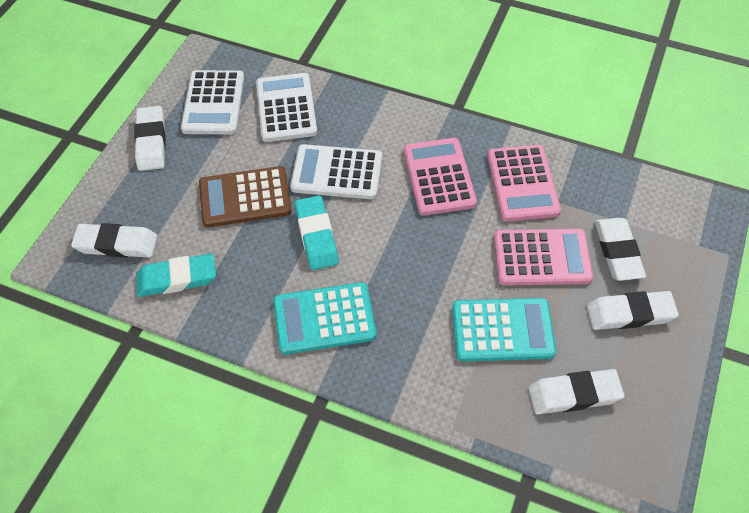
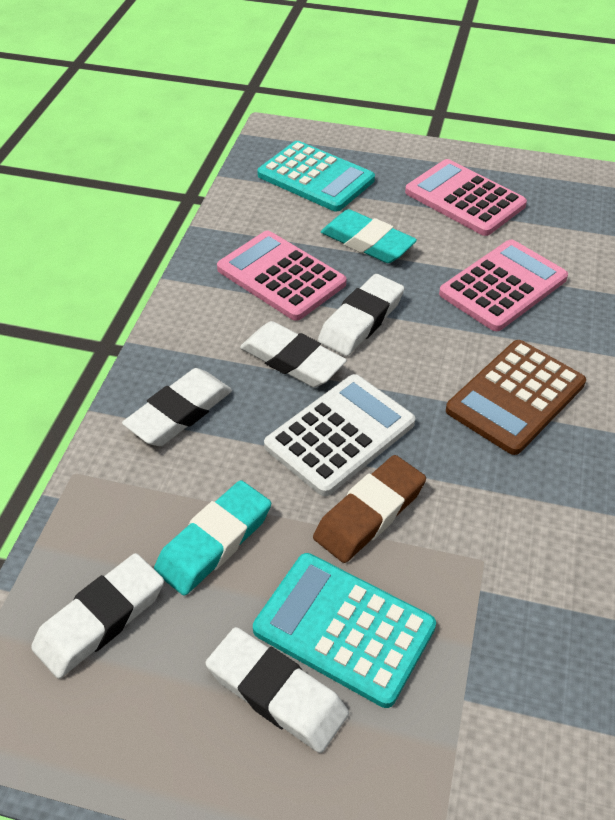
brown eraser: none = 0 -> [313,455,426,563] = 1
white calculator: [181,70,244,134] [256,73,317,142] [290,144,382,199] = 3 -> [264,374,415,496] = 1

